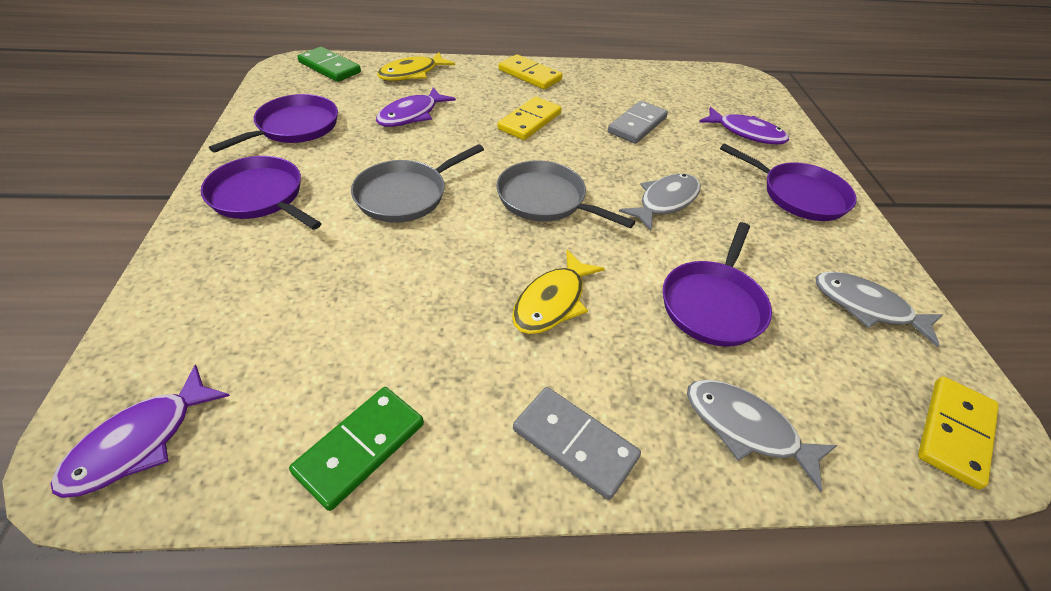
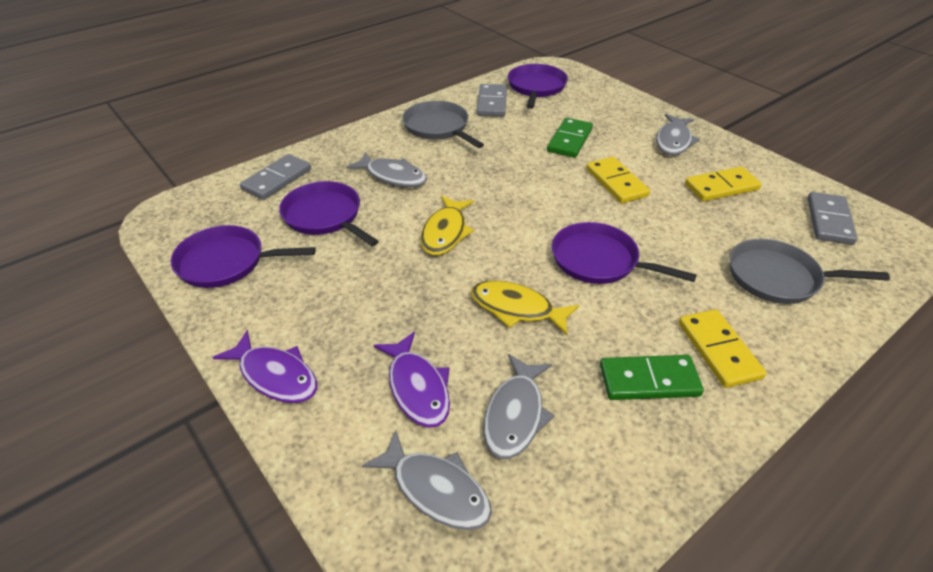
grey domino: [513,387,641,500] [608,101,668,144] = 2 -> [240,154,311,200] [477,84,507,117] [807,192,857,245] = 3
grey fish: [619,173,701,231] [687,380,837,492] [815,271,943,347] = 3 -> [346,152,427,187] [362,430,492,530] [484,354,555,459] [656,114,700,155] = 4
purple fish: [51,365,230,498] [376,87,456,127] [699,107,789,144] = 3 -> [213,330,317,403] [374,332,450,428] = 2

